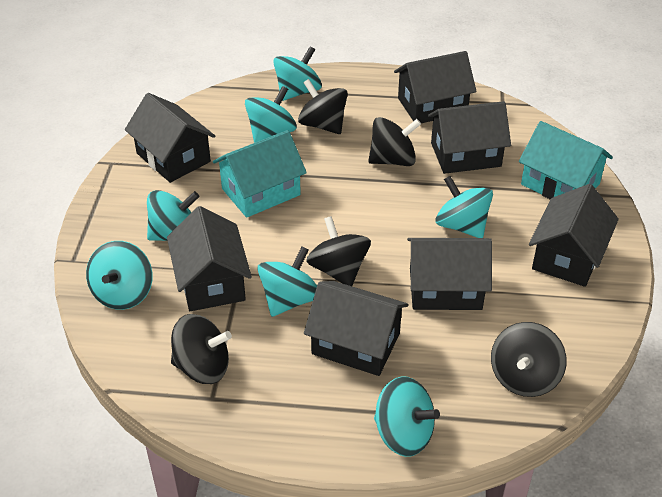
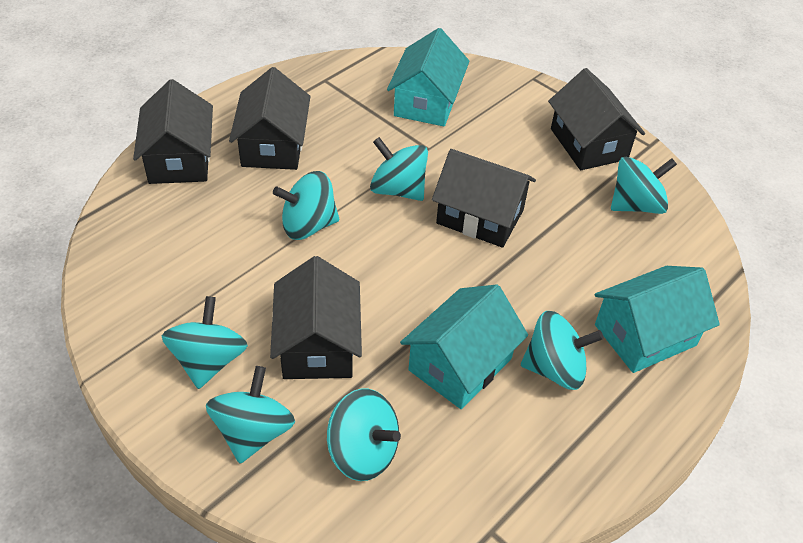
black house: [125,93,215,183] [167,206,252,311] [304,281,409,376] [394,51,477,123] [407,238,492,310] [428,101,511,174] [529,184,619,287] = 7 -> [133,79,213,184] [229,67,311,170] [270,256,362,379] [432,149,536,248] [548,68,645,170] = 5
black spinning top: [171,314,232,384] [298,79,348,134] [306,216,371,286] [368,117,421,166] [491,322,566,397] = 5 -> none = 0
turquoise house: [213,130,307,218] [519,121,613,200] = 2 -> [387,28,470,126] [400,284,528,409] [594,266,720,373] = 3

